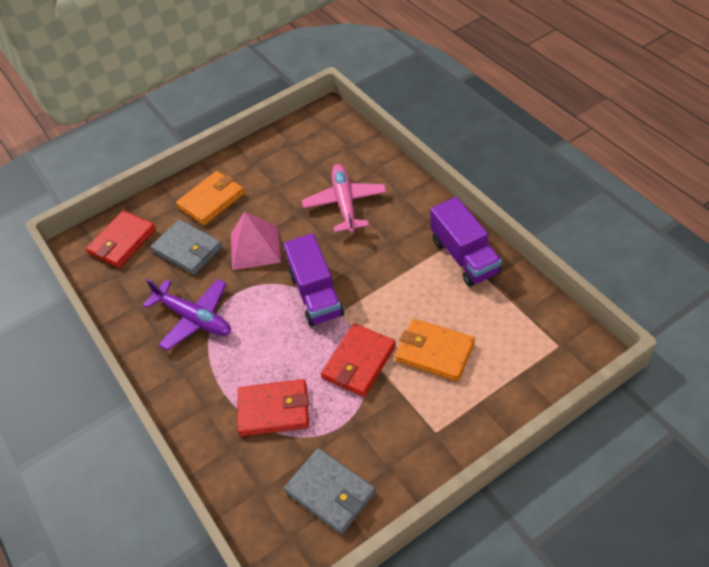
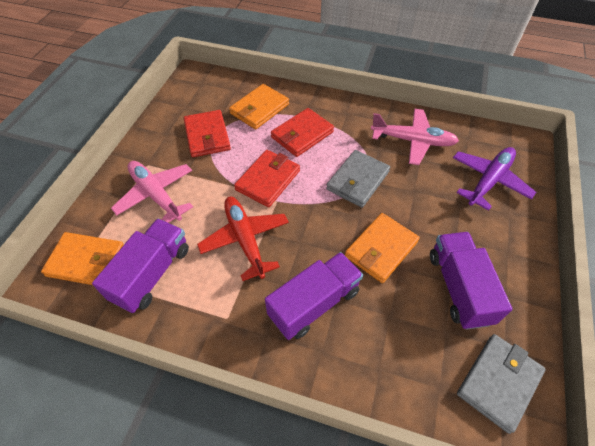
orange wallet: [176,171,245,226] [395,319,475,382] = 2 -> [41,232,123,285] [229,84,289,129] [345,213,420,283] = 3
pink plane: [302,164,387,233] = 1 -> [111,161,193,223] [371,109,459,165] = 2
pink pyramid: [231,212,281,270] = 1 -> none = 0
purple truck: [284,233,344,326] [430,197,502,287] = 2 -> [92,219,189,313] [265,252,363,340] [430,232,512,330] = 3
red plane: none = 0 -> [197,197,289,281] = 1

